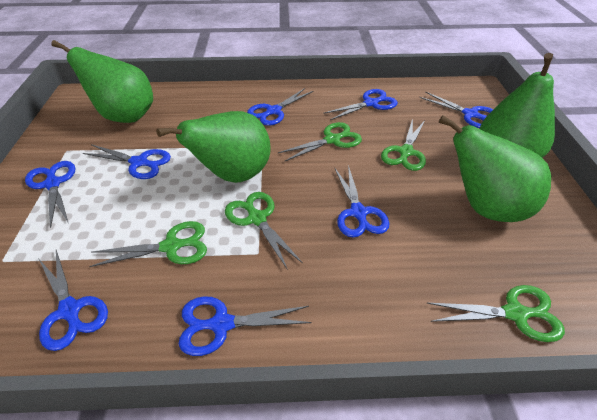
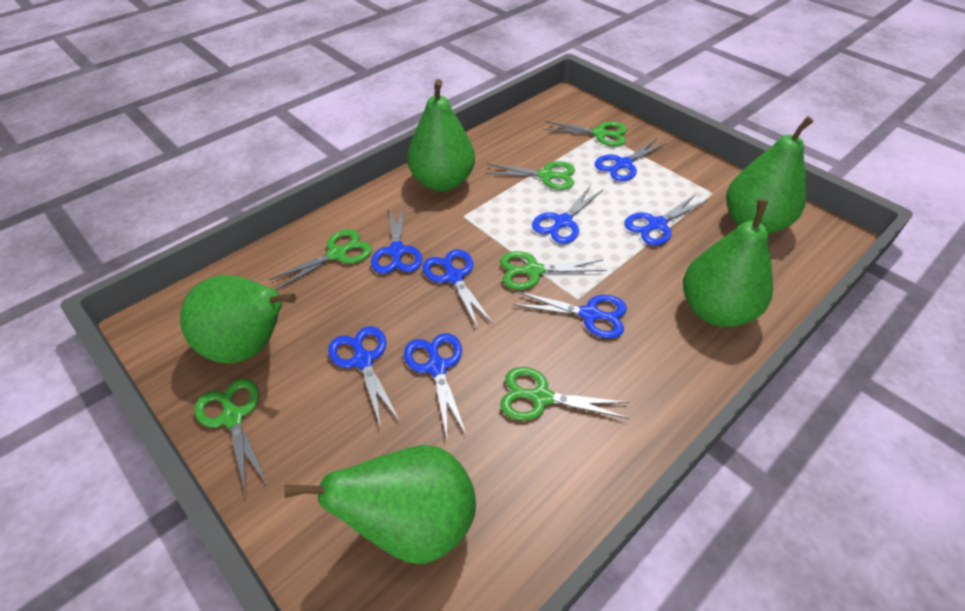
green pear: [51,40,153,123] [156,111,271,183] [439,115,551,222] [479,53,555,158] = 4 -> [180,275,296,364] [284,445,476,564] [407,79,475,191] [683,199,773,327] [726,116,814,234] = 5
green scissors: [89,221,207,267] [225,192,303,270] [278,122,362,162] [381,118,426,171] [427,285,565,342] = 5 -> [194,378,268,494] [268,229,372,291] [485,161,575,190] [500,251,607,290] [500,367,629,421] [543,121,627,146] = 6

